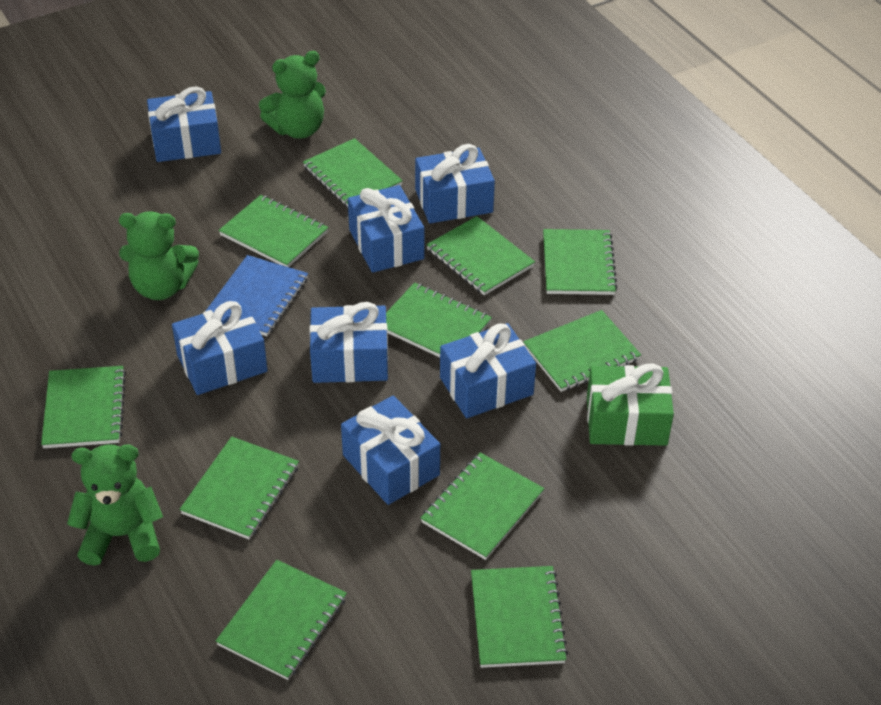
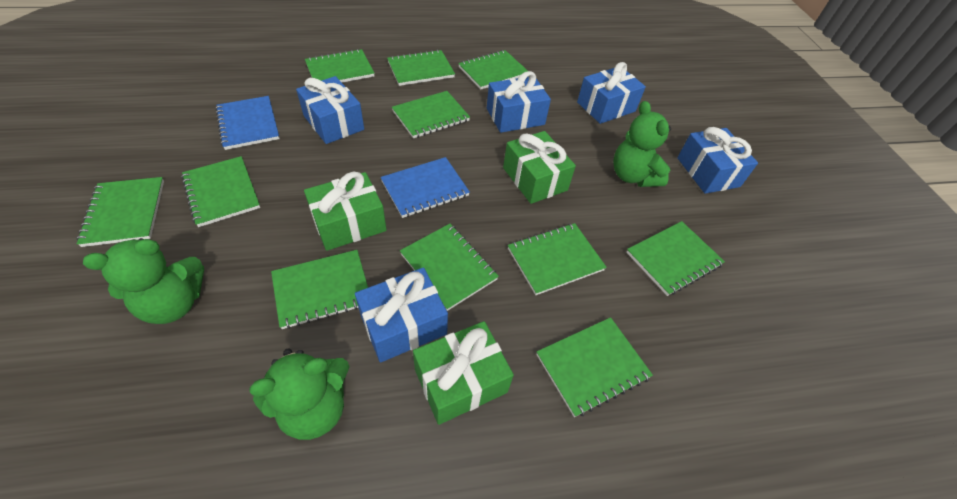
blue gift: [147,87,221,162] [172,301,268,395] [309,302,388,383] [341,395,440,505] [348,185,424,273] [415,144,495,223] [440,323,536,418] = 7 -> [296,76,364,144] [355,268,448,363] [487,71,551,133] [577,62,646,124] [677,127,758,194] = 5
blue notebook: [206,255,308,336] = 1 -> [215,96,280,150] [380,157,470,218] = 2
green gift: [587,363,674,446] = 1 -> [304,172,387,251] [413,321,514,425] [503,131,576,204] = 3

